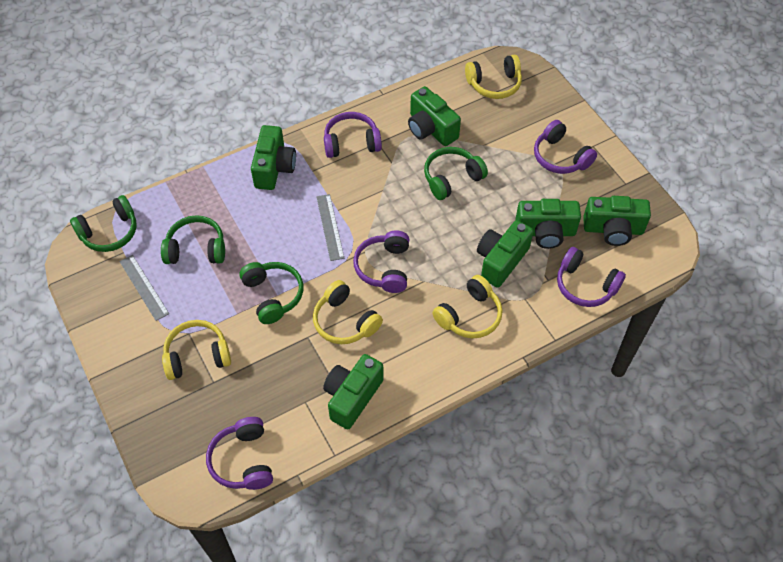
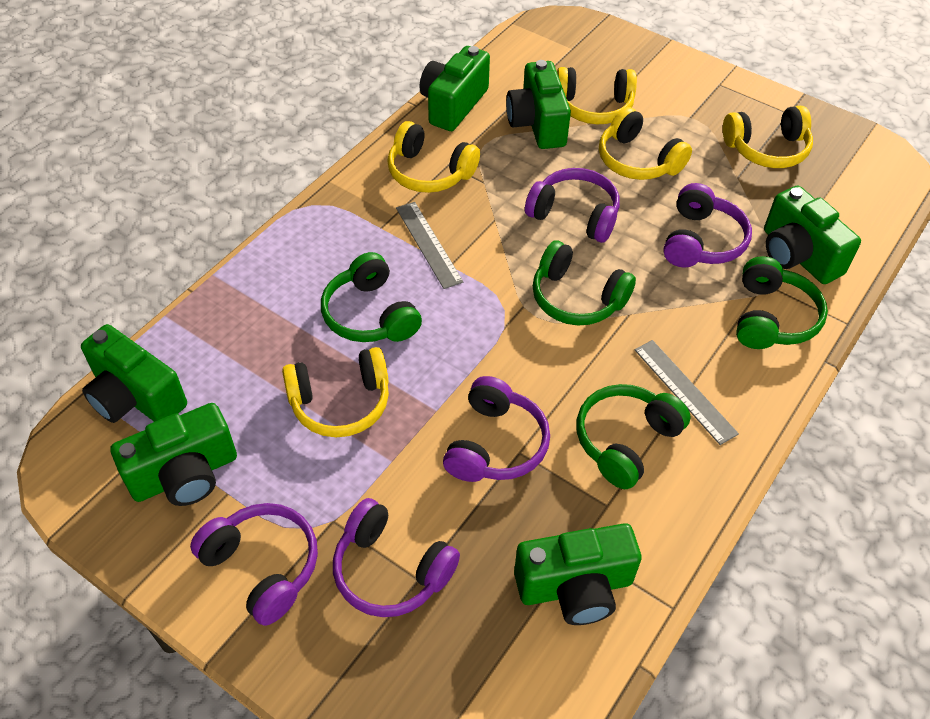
yellow headphones: [162,320,231,380] [313,280,383,344] [432,275,503,338] [465,55,522,99] = 4 -> [282,347,389,437] [387,121,480,193] [557,67,637,124] [599,107,692,180] [723,106,813,168] = 5

